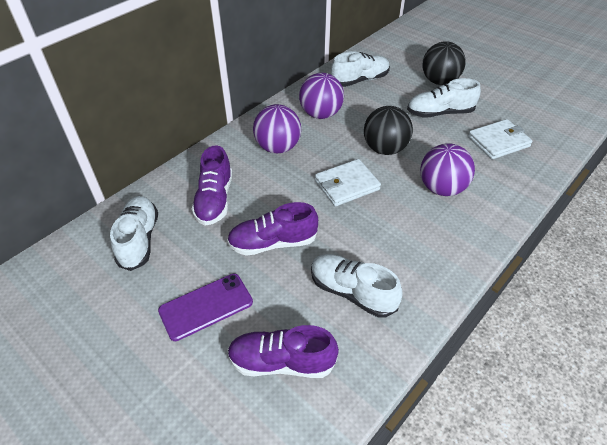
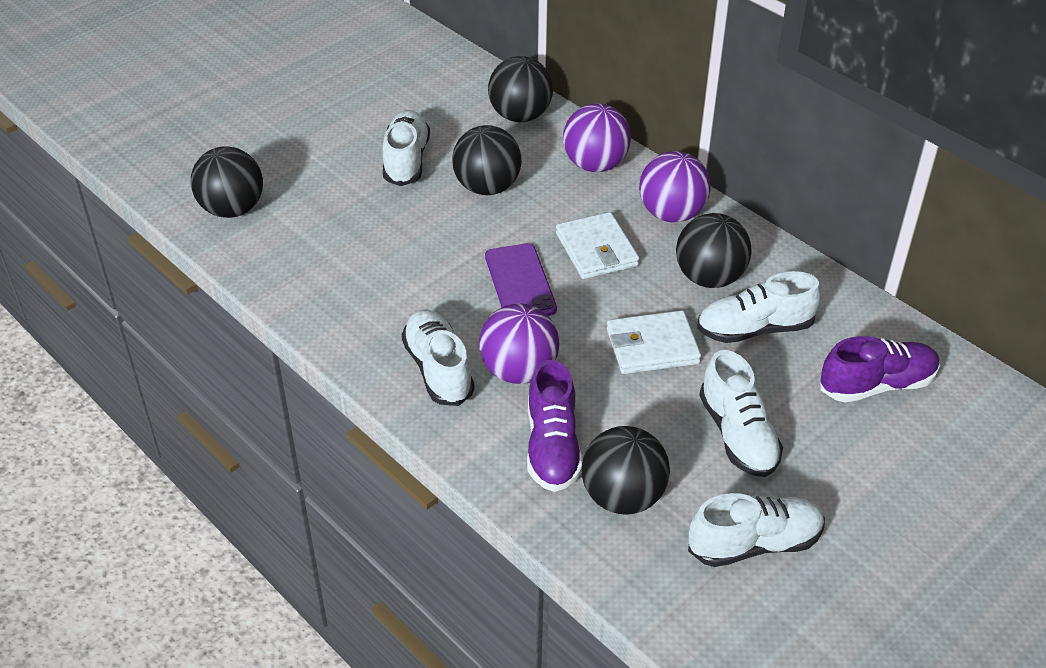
black ball: [364,106,413,155] [422,41,466,85] = 2 -> [191,146,263,218] [452,125,522,195] [488,56,553,122] [582,426,670,515] [676,213,752,288] = 5
purple shoe: [192,145,232,226] [227,202,318,256] [227,325,339,378] = 3 -> [527,360,583,492] [820,336,940,403] = 2
white shoe: [110,196,158,271] [311,254,403,318] [331,51,390,87] [407,78,481,118] = 4 -> [383,110,430,186] [402,309,474,406] [688,493,825,567] [697,271,821,343] [699,350,783,477] = 5

